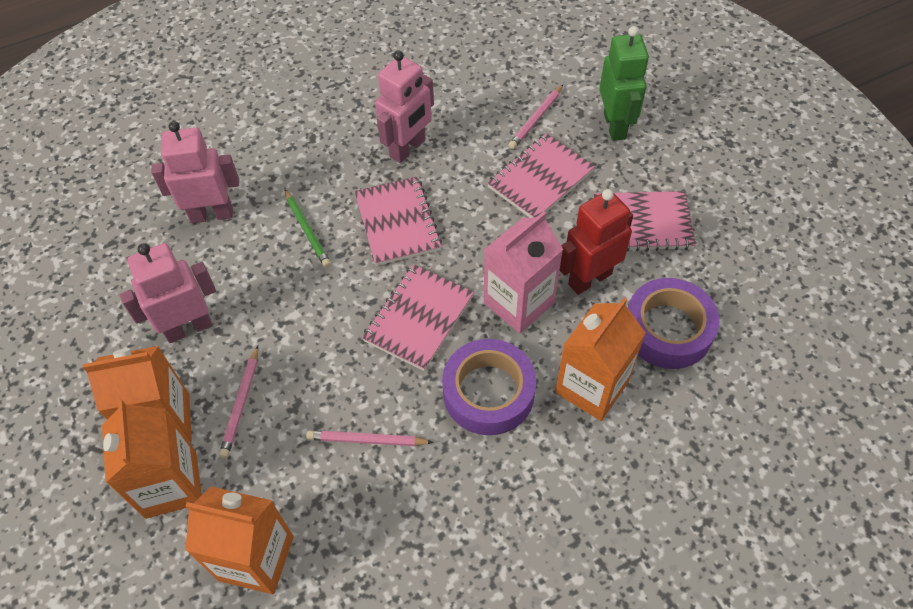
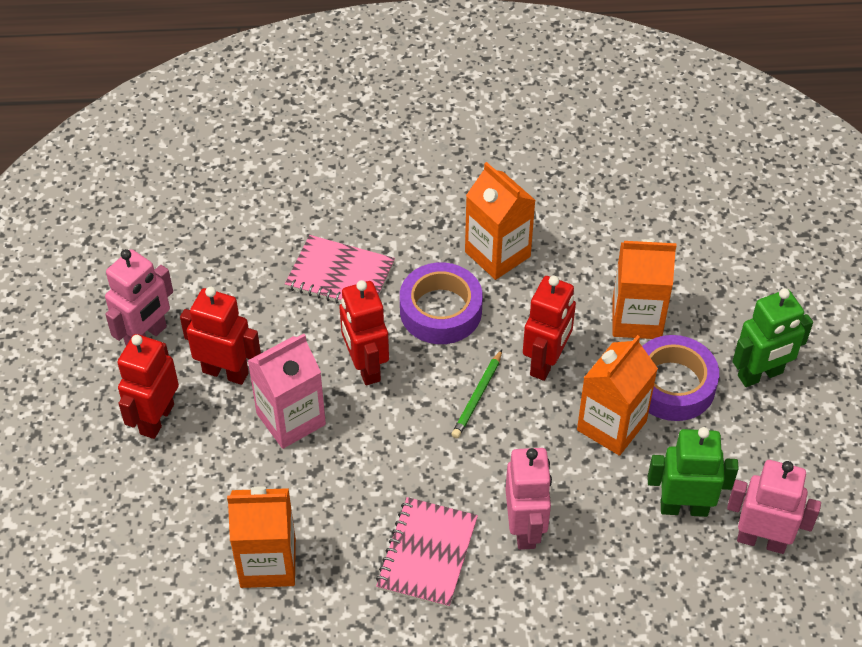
green robot: [599,26,649,141] = 1 -> [648,427,739,517] [732,288,813,387] = 2
pink notebook: [354,176,442,266] [362,264,474,371] [487,133,595,218] [593,191,696,252] = 4 -> [285,235,395,303] [376,497,478,608] = 2
pink pencil: [219,346,258,458] [306,430,434,446] [508,85,563,149] = 3 -> none = 0
red robot: [560,189,633,295] = 1 -> [117,334,179,439] [180,287,261,385] [340,280,389,385] [523,276,576,381] = 4

